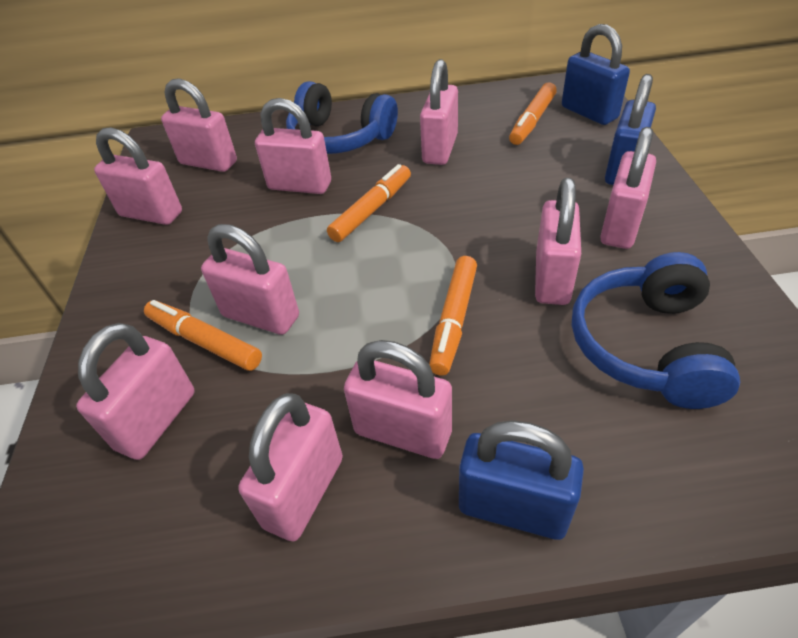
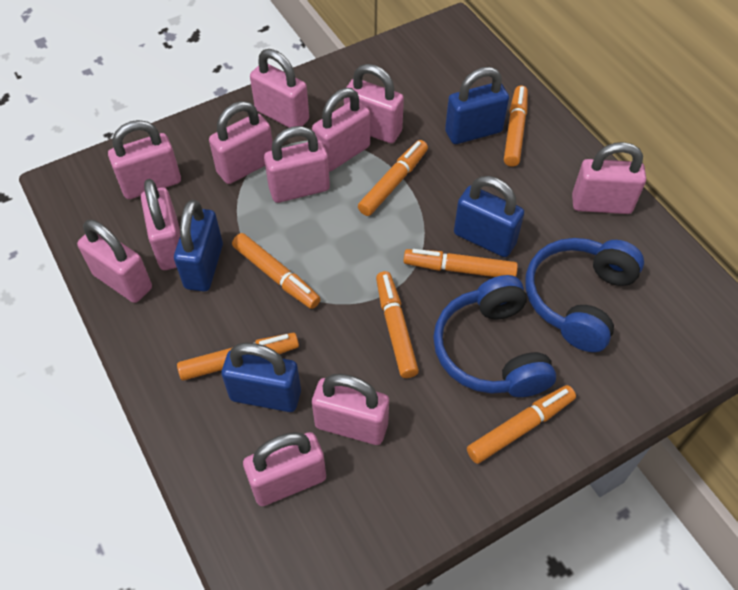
blue padlock: [459,420,584,540] [562,24,630,125] [605,74,656,185] = 3 -> [174,200,223,292] [221,343,301,412] [445,67,509,144] [454,176,524,257] = 4
orange marker: [144,300,262,371] [327,164,411,242] [429,256,477,376] [509,83,557,145] = 4 -> [177,333,299,381] [232,233,321,309] [358,140,428,216] [376,271,419,378] [403,249,518,277] [467,385,576,464] [504,85,528,167] = 7
pink padlock: [76,323,195,460] [94,127,182,225] [161,78,237,172] [201,224,299,335] [238,393,343,542] [255,98,331,194] [344,340,452,459] [420,59,458,165] [535,178,581,305] [600,127,656,249] = 10 -> [77,220,152,303] [108,120,181,199] [141,179,180,270] [209,101,273,184] [243,432,326,506] [250,49,309,128] [264,126,330,203] [312,88,370,172] [312,374,389,445] [344,64,404,143] [572,142,646,214] = 11

